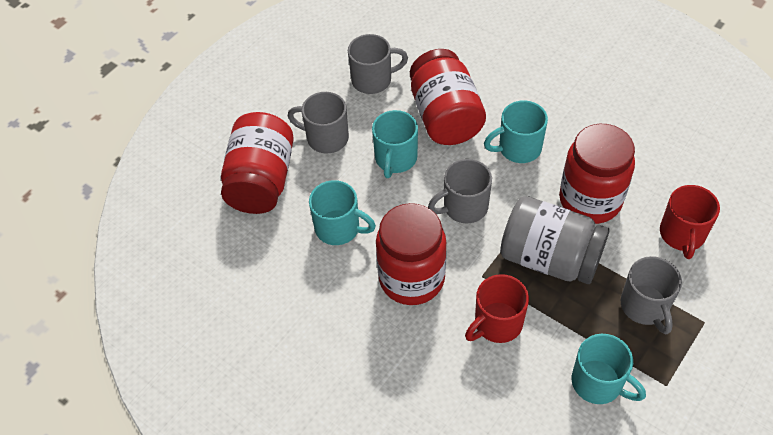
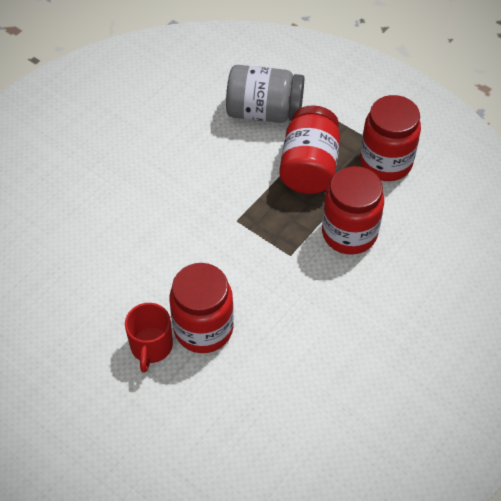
grey mug: [288,92,349,153] [348,34,408,94] [428,159,492,223] [621,256,682,334] = 4 -> none = 0
red mug: [465,274,529,343] [660,185,720,259] = 2 -> [125,303,173,373] = 1
turquoise mug: [309,180,376,245] [372,110,418,178] [484,100,548,163] [572,334,646,404] = 4 -> none = 0

